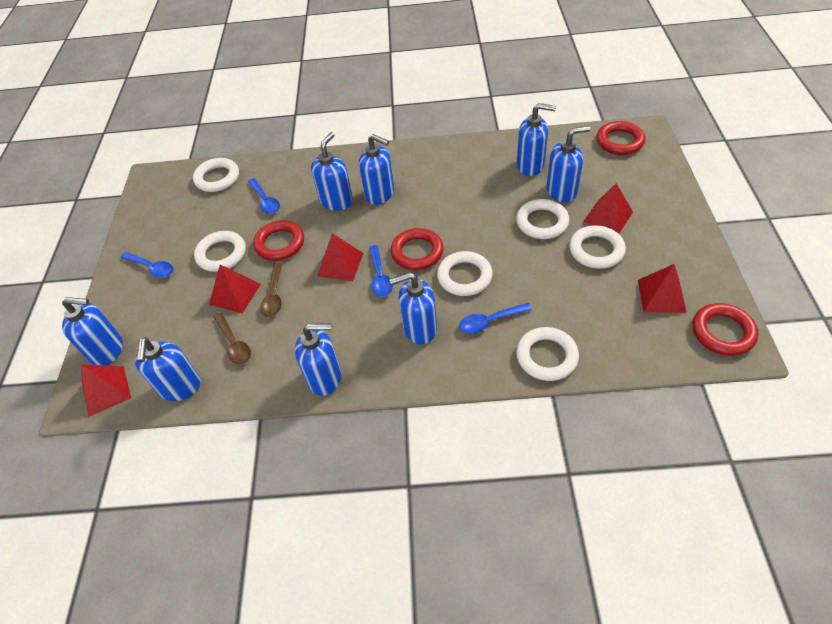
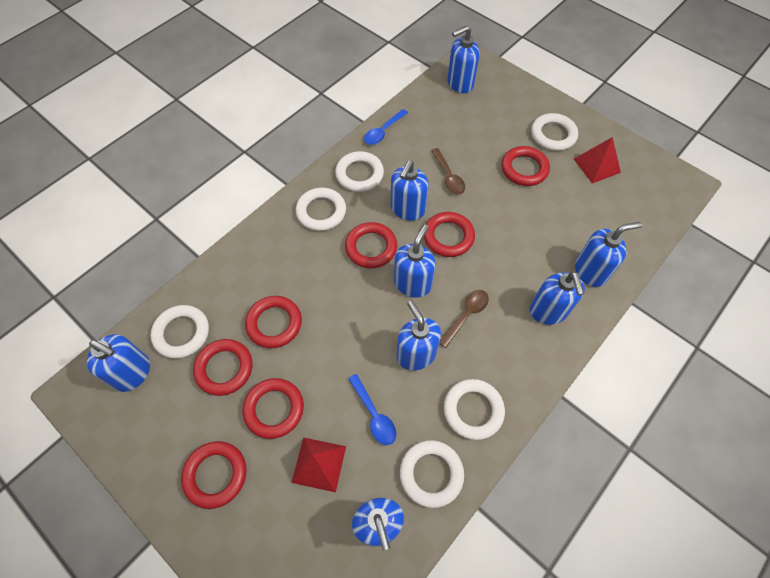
blue spoon: [120,252,174,278] [248,178,280,214] [369,245,393,297] [459,303,532,333] = 4 -> [348,374,396,445] [364,109,408,145] = 2
red pyramid: [81,364,131,417] [209,264,261,313] [317,233,363,281] [583,183,633,234] [638,264,687,313] = 5 -> [291,438,346,492] [574,137,621,184] = 2
red ring: [253,220,304,261] [391,228,444,270] [596,121,645,155] [693,303,758,356] = 4 -> [181,441,247,509] [193,339,253,396] [242,378,304,439] [245,296,302,348] [345,222,397,268] [424,212,475,257] [501,146,550,186] = 7

